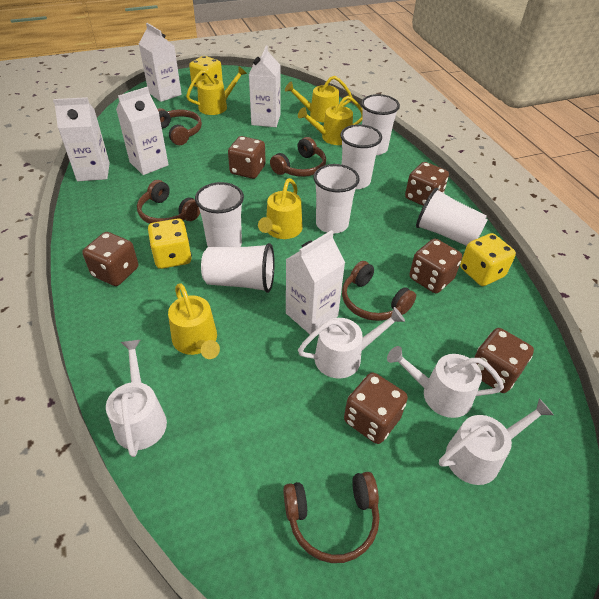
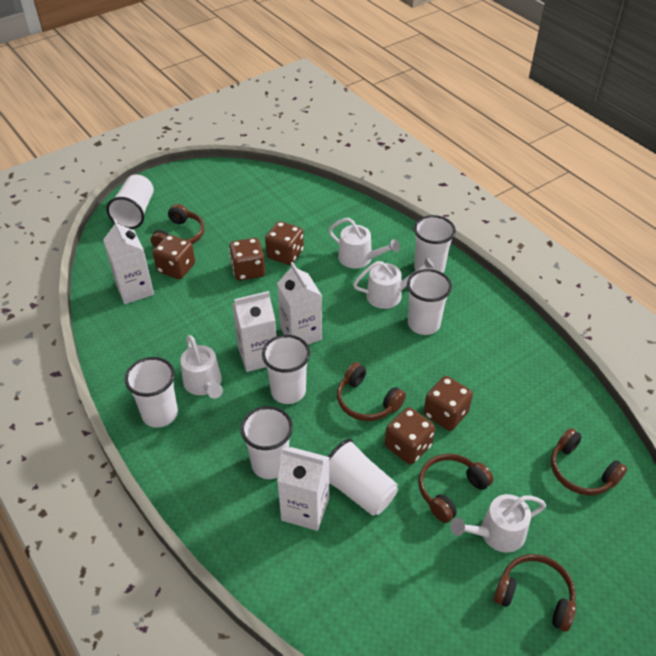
brown dice: [82,232,138,286] [228,136,266,179] [344,372,408,444] [405,162,449,206] [409,238,462,293] [474,328,534,393] = 6 -> [153,235,195,279] [229,238,265,281] [265,221,304,265] [385,407,435,465] [424,376,473,431] = 5
white carton: [53,97,110,181] [116,87,169,175] [139,23,182,102] [249,46,281,127] [286,230,345,334] = 5 -> [103,219,154,304] [232,291,276,372] [277,262,322,344] [277,447,330,531] = 4
white cup: [195,182,244,247] [201,243,275,293] [313,164,360,234] [340,124,382,189] [361,94,400,155] [416,188,488,246] = 6 -> [106,175,154,229] [125,357,178,427] [241,406,293,479] [262,335,310,404] [328,439,398,516] [407,269,452,335] [414,215,456,273] = 7
yellow dice: [148,219,192,269] [189,56,223,87] [460,233,516,286] = 3 -> none = 0
yellow watering can: [168,283,220,359] [186,66,247,115] [258,178,302,239] [285,76,352,123] [298,96,362,145] = 5 -> none = 0

